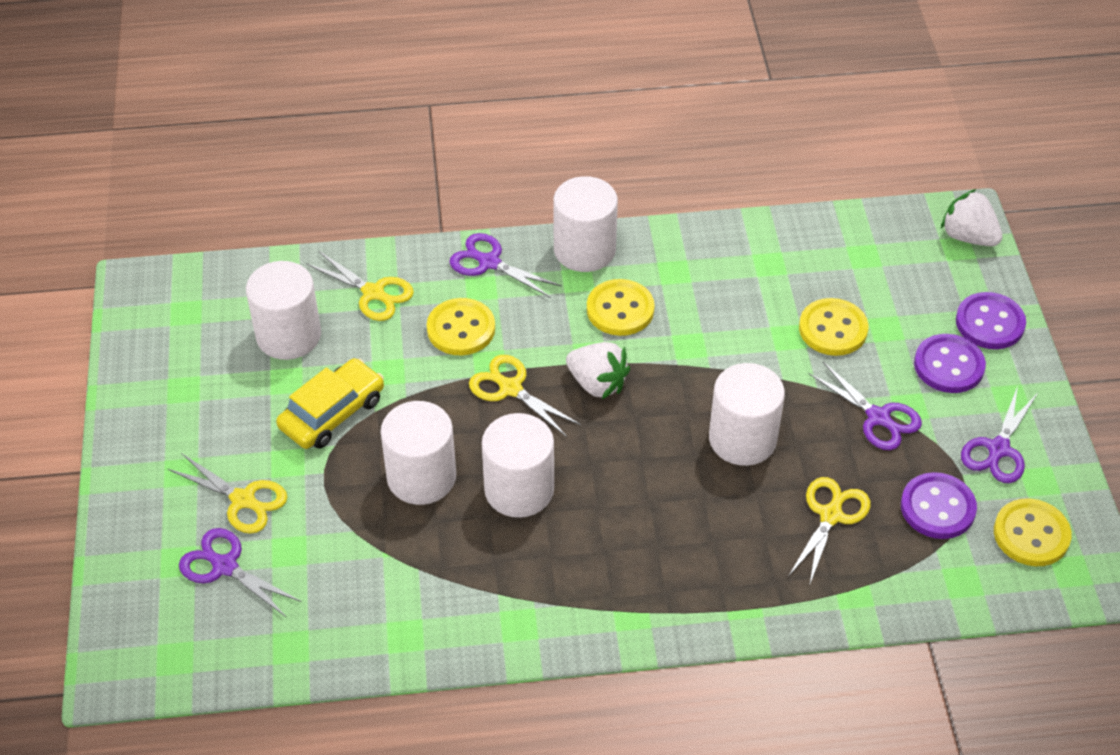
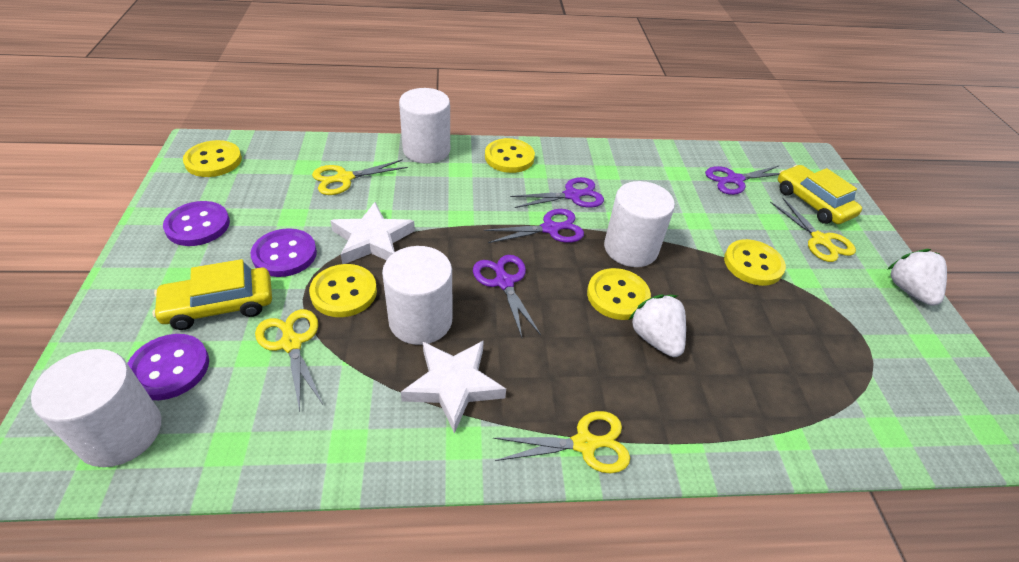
white cylinder: [246,261,321,360] [381,401,456,505] [482,413,554,518] [553,176,618,272] [709,363,785,466] = 5 -> [31,349,161,467] [382,246,452,345] [399,88,450,164] [604,181,675,267] = 4
white star: none = 0 -> [330,202,415,264] [401,340,506,434] = 2
yellow button: [427,298,495,355] [587,279,655,336] [799,298,868,356] [994,498,1072,566] = 4 -> [183,140,242,177] [309,264,377,317] [485,138,535,173] [587,268,651,320] [724,239,786,286] = 5
yellow car: [276,358,384,449] = 1 -> [152,259,272,330] [778,165,862,224] = 2

